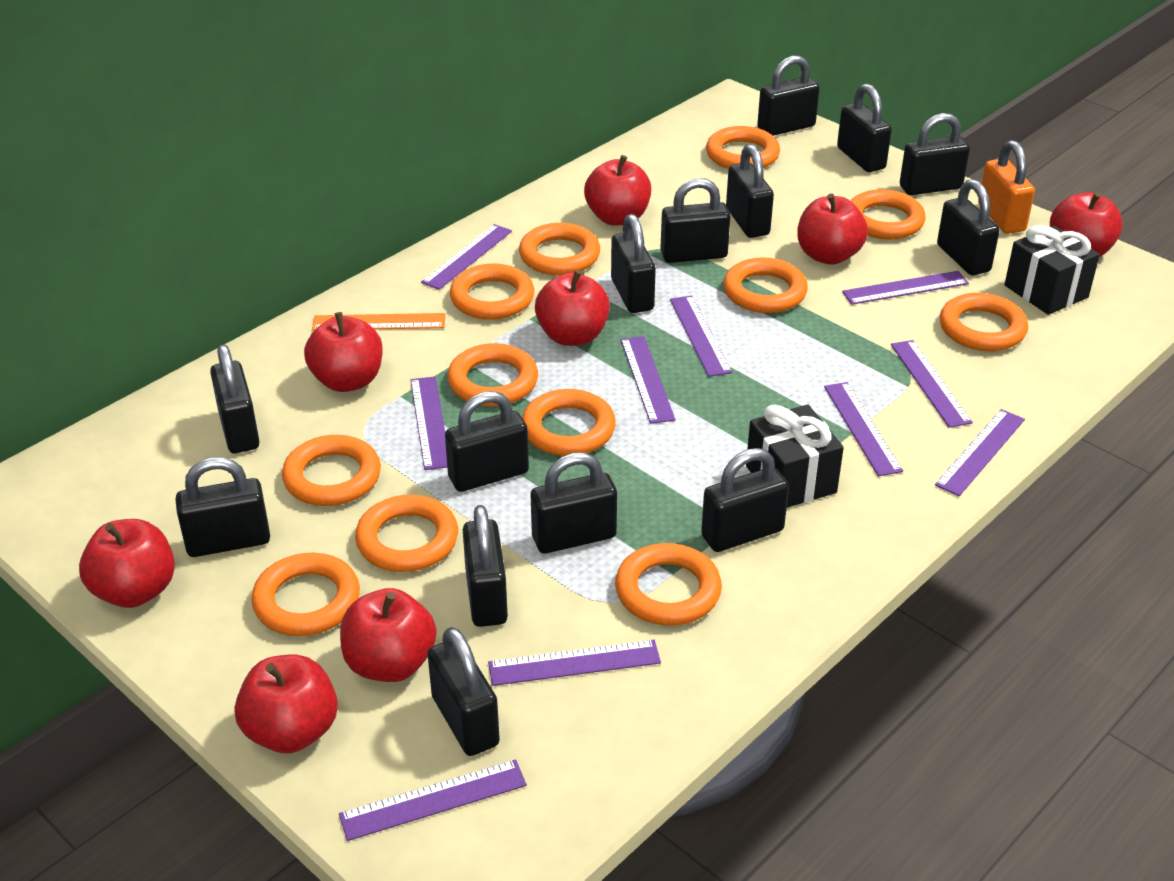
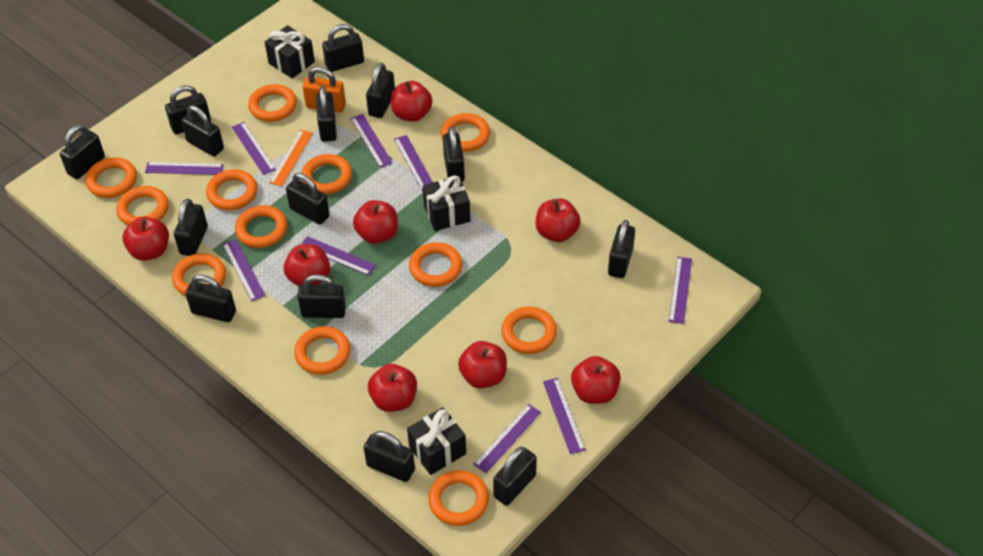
black gift: [746,404,844,507] [1004,225,1100,315] = 2 -> [265,25,315,79] [407,407,466,475] [423,176,470,231] = 3
purple ruler: [339,760,527,841] [411,377,447,470] [421,224,512,290] [488,640,661,686] [621,336,675,424] [670,295,732,377] [824,382,903,476] [842,271,969,305] [891,340,973,428] [935,409,1025,496] = 10 -> [145,162,224,175] [222,239,266,301] [232,122,276,175] [301,236,376,276] [350,114,393,168] [394,135,433,191] [473,404,541,473] [543,378,586,454] [669,257,692,324] = 9

